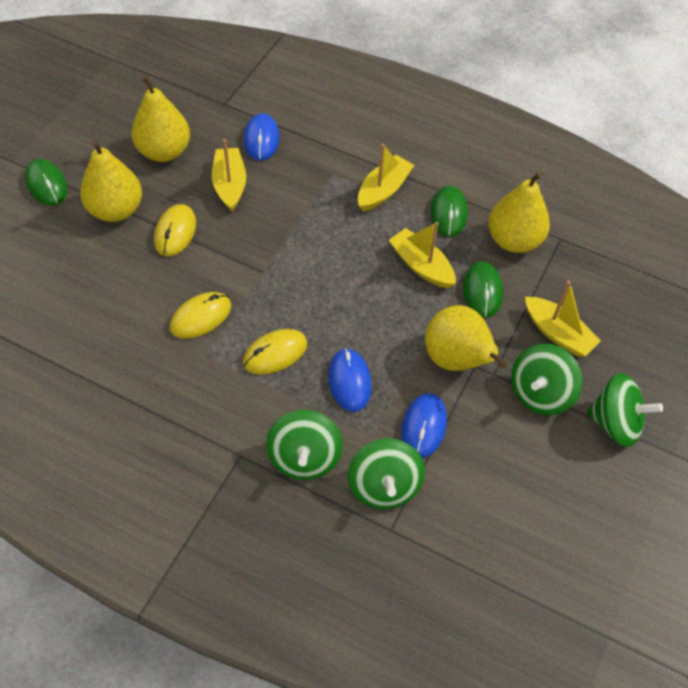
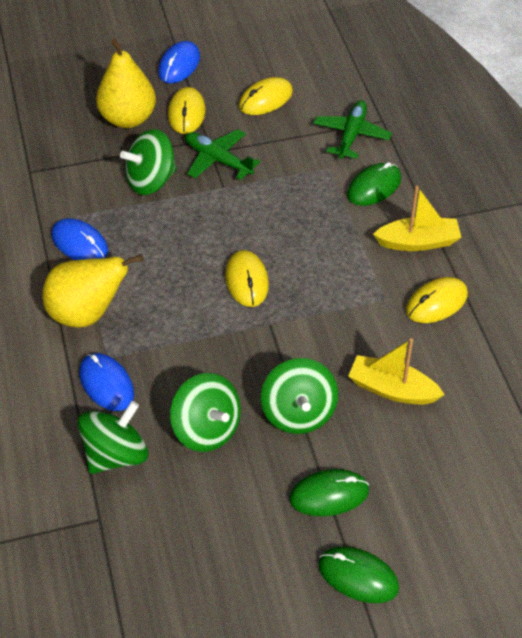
green plane: none = 0 -> [185,129,260,180] [313,100,392,159] = 2
yellow boat: [212,139,246,211] [358,144,414,211] [389,222,456,288] [525,281,601,357] = 4 -> [348,338,445,404] [373,186,462,251] = 2
yellow mouse: [154,204,196,256] [170,292,231,338] [243,329,307,375] = 3 -> [168,87,205,134] [225,250,269,307] [239,77,293,115] [406,277,468,323] = 4
yellow pear: [80,140,142,222] [132,76,190,162] [425,305,507,371] [488,171,550,253] = 4 -> [42,254,143,327] [96,39,156,128] = 2

